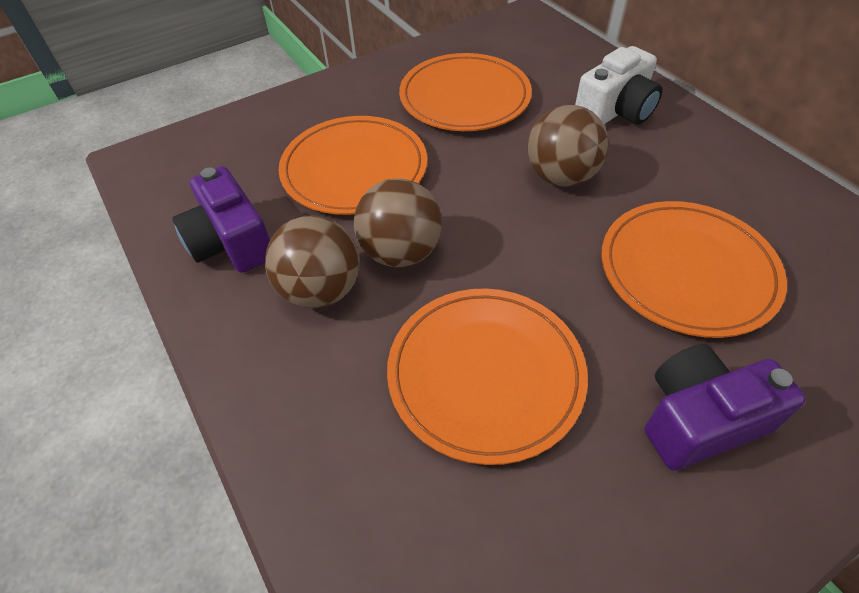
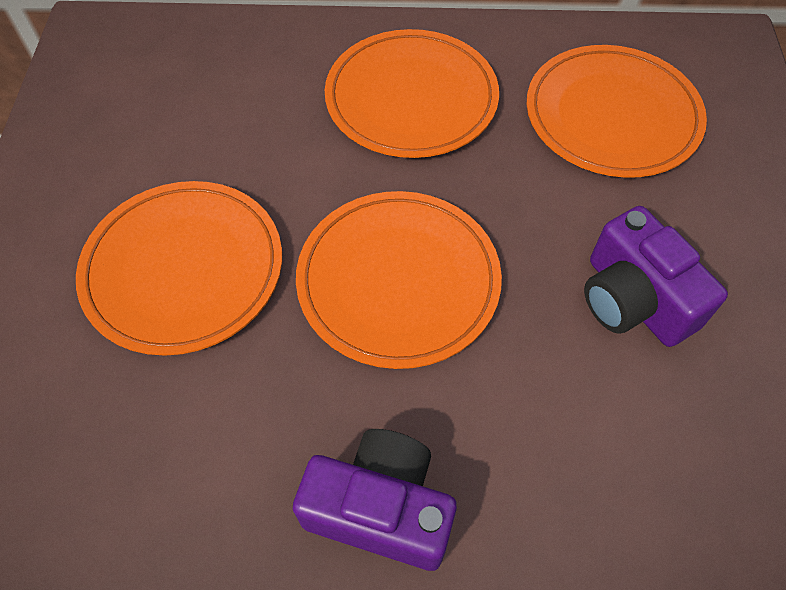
brown ball: [265,215,360,308] [354,178,442,268] [527,105,609,187] = 3 -> none = 0
white camera: [575,46,663,125] = 1 -> none = 0

